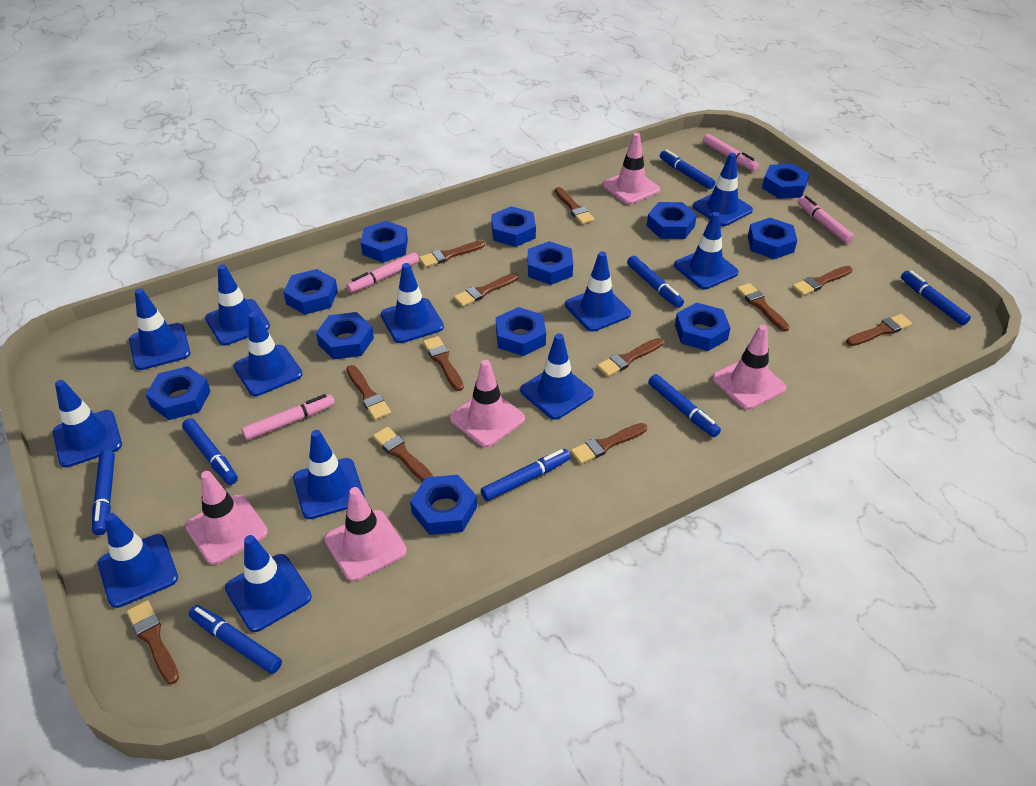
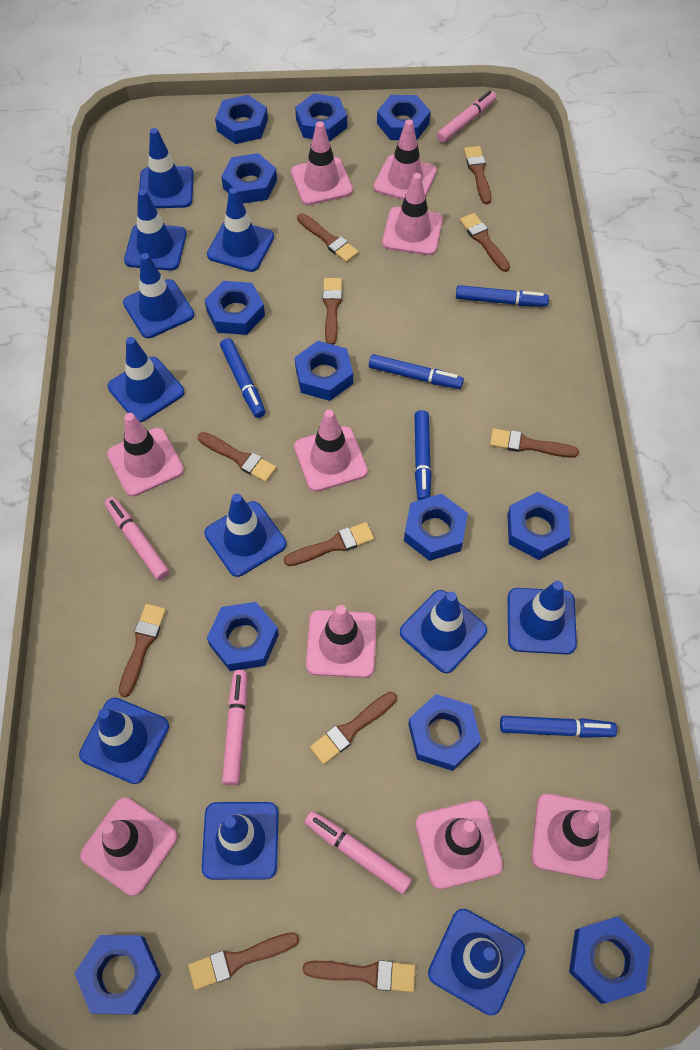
blue marker: [92,450,115,535] [182,418,238,485] [189,605,282,674] [481,449,571,501] [627,256,684,308] [648,374,721,437] [660,150,715,189] [901,270,971,326] = 8 -> [220,338,265,418] [369,354,464,389] [414,410,432,500] [456,285,549,307] [500,716,617,738] = 5
blue traffic cone: [53,380,122,467] [98,513,178,608] [129,288,190,370] [205,264,270,346] [225,535,312,632] [233,312,302,396] [293,430,365,519] [381,263,444,343] [520,334,593,420] [565,252,631,332] [674,212,739,289] [693,153,753,226] = 12 -> [79,698,169,784] [108,337,184,422] [123,253,194,338] [124,189,187,271] [139,128,194,208] [202,802,279,880] [204,494,286,577] [207,188,274,272] [400,590,487,673] [428,909,525,1015] [508,581,577,654] = 11
brown brush: [127,600,179,684] [347,365,391,420] [373,427,433,482] [419,240,485,267] [423,336,464,391] [454,273,518,307] [555,187,595,224] [571,423,647,464] [597,338,663,377] [737,283,790,332] [792,266,852,296] [847,314,912,346] = 12 -> [119,604,166,697] [188,932,299,990] [198,432,276,482] [284,522,374,566] [297,213,359,262] [302,960,416,992] [310,692,397,765] [323,278,342,345] [460,213,510,272] [464,146,492,204] [490,428,579,458] = 11
pink traffic cone: [185,471,268,565] [325,487,407,581] [450,360,525,447] [603,133,660,204] [713,325,787,410] = 5 -> [80,797,177,896] [107,413,184,497] [291,121,353,205] [294,409,368,492] [306,605,377,678] [374,119,437,200] [382,173,443,255] [416,800,503,889] [532,794,611,880] = 9

